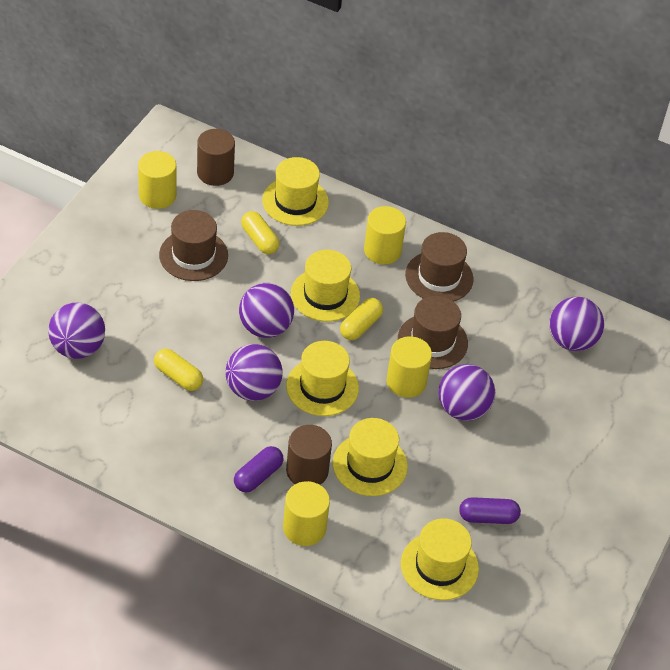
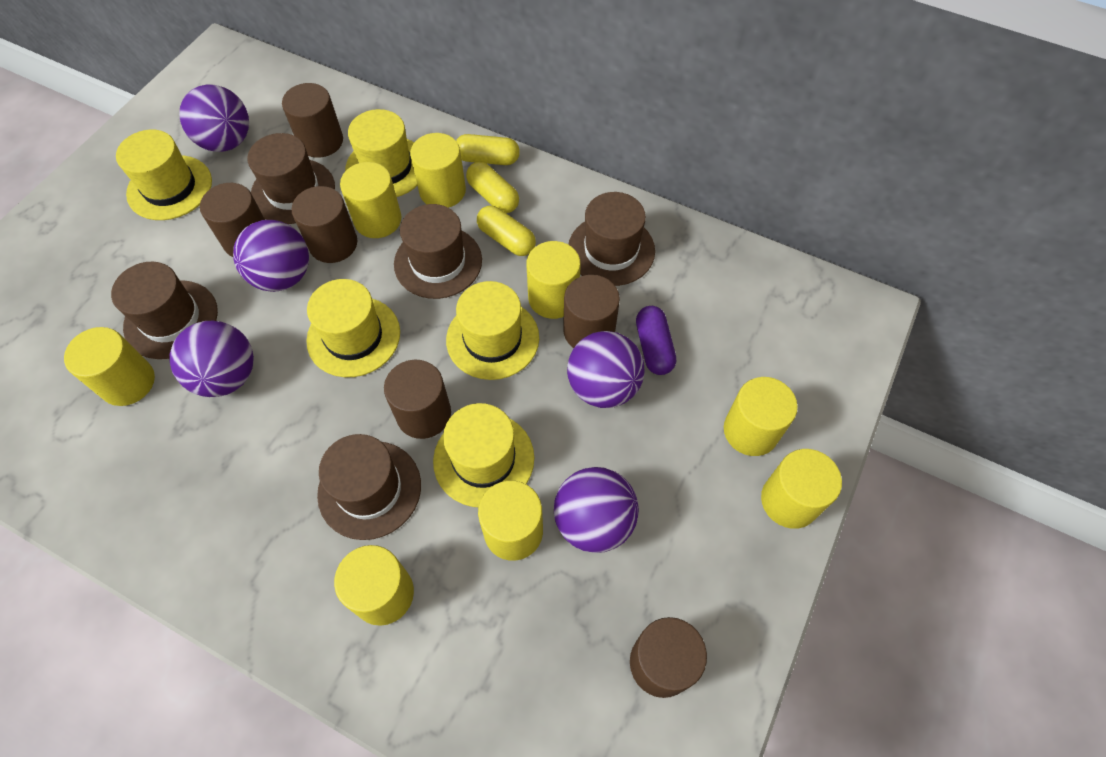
brown cylinder: [197,129,235,186] [286,425,332,485] = 2 -> [200,183,265,257] [282,83,343,158] [292,186,357,263] [384,360,451,439] [563,275,620,348] [630,617,707,698] = 6
brown hat: [159,210,228,281] [398,296,468,369] [405,232,474,302] = 3 -> [111,262,218,359] [247,133,335,224] [317,434,421,540] [394,204,482,299] [568,192,655,286] = 5
purple capsule: [234,446,283,492] [459,497,521,524] = 2 -> [636,306,676,375] = 1
yellow cylinder: [138,151,176,209] [283,481,330,546] [364,206,406,264] [386,336,432,398] = 4 -> [64,327,155,406] [334,545,414,626] [340,162,401,238] [410,133,466,208] [478,481,543,561] [527,241,581,319] [724,377,798,456] [761,449,842,529] = 8

